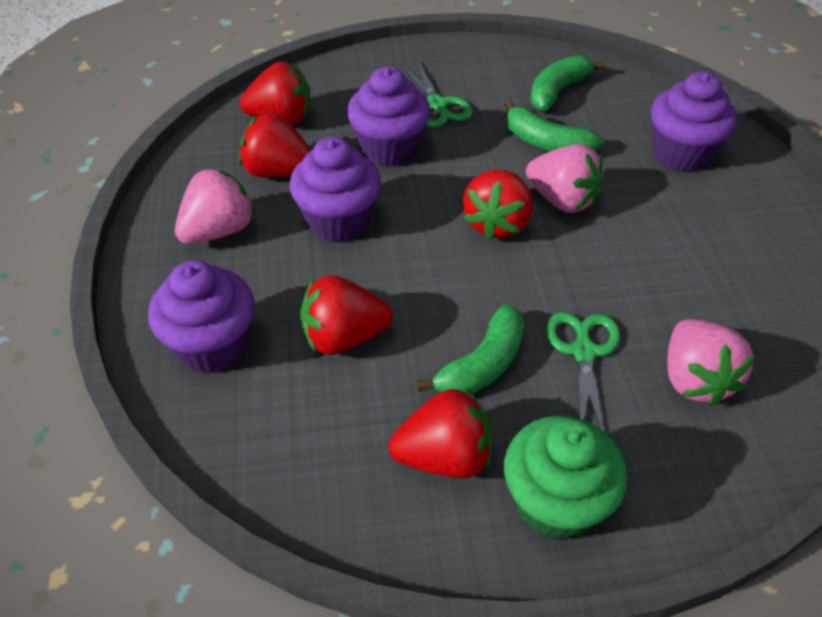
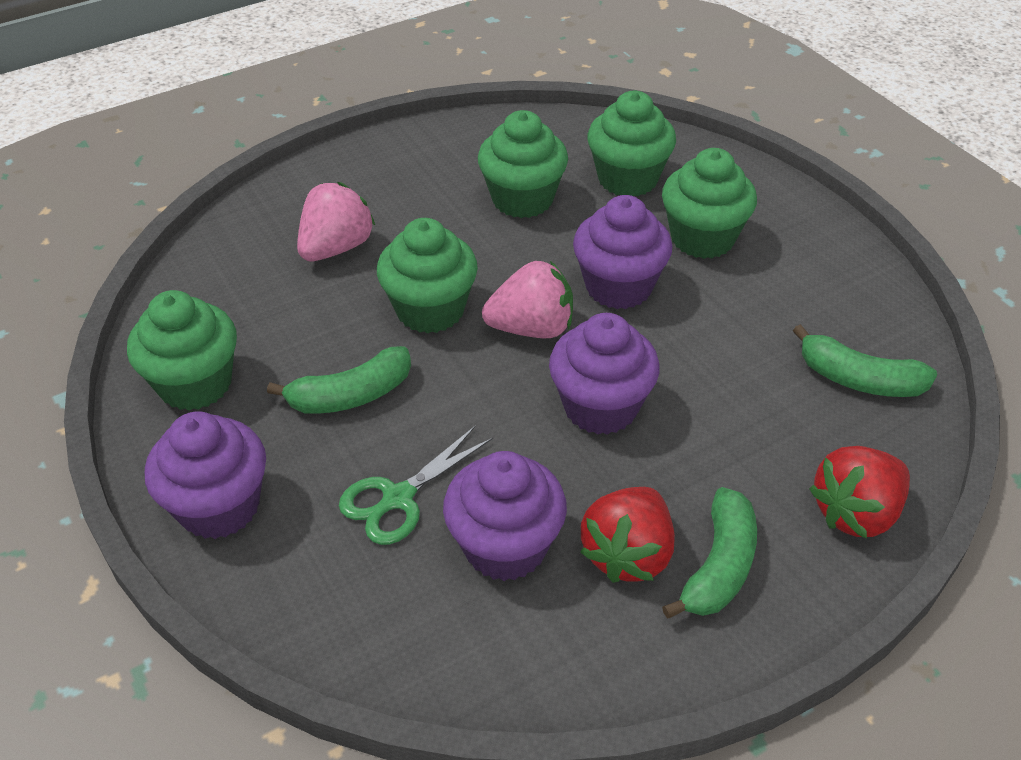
green cupcake: [504,416,627,540] = 1 -> [127,290,237,410] [377,218,478,333] [478,110,568,218] [587,91,676,196] [662,148,757,259] = 5
green scissors: [400,59,472,128] [546,312,620,431] = 2 -> [339,425,493,545] = 1
pink strawberry: [175,168,255,244] [526,144,604,213] [667,319,755,406] = 3 -> [297,182,375,261] [482,261,573,338] = 2
red strawberry: [239,62,311,124] [239,113,311,178] [300,275,393,355] [388,388,492,478] [463,170,533,240] = 5 -> [580,487,675,583] [809,446,910,539] = 2

